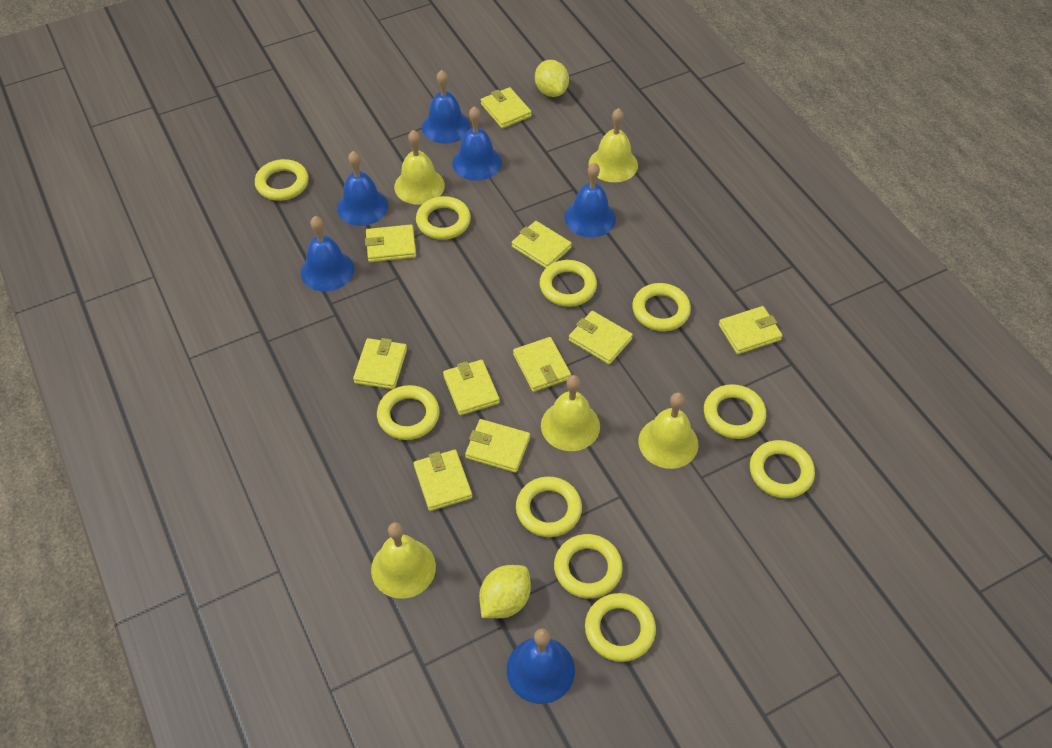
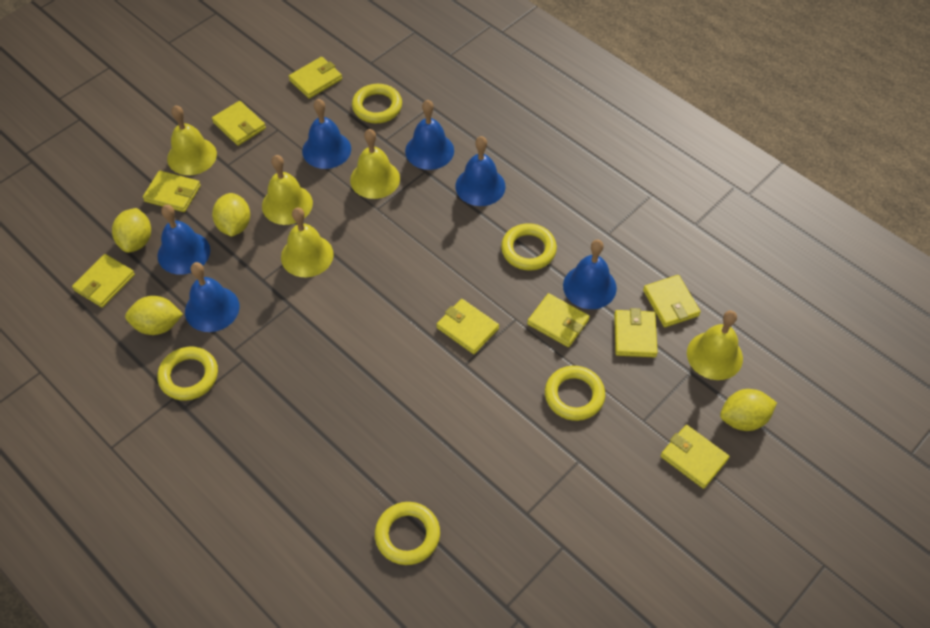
yellow lemon: [479,565,531,618] [535,60,569,97] = 2 -> [112,208,151,253] [125,296,183,335] [212,193,250,237] [720,389,777,431] = 4
yellow ring: [255,159,309,201] [377,385,439,440] [416,196,471,240] [516,477,582,537] [540,260,597,307] [554,534,623,599] [585,593,656,662] [632,283,691,331] [704,384,766,439] [750,440,815,498] = 10 -> [157,347,218,401] [352,84,402,123] [375,502,440,565] [501,223,557,271] [545,366,605,421] = 5
yellow wallet: [353,338,407,389] [365,224,416,262] [414,450,472,511] [443,360,500,415] [465,419,530,473] [481,87,532,128] [512,221,572,268] [513,337,571,392] [569,311,633,364] [719,306,783,354] = 10 -> [72,254,135,308] [143,171,201,212] [212,101,266,146] [289,57,342,99] [437,299,499,354] [527,293,590,347] [614,308,658,357] [643,275,701,327] [661,425,729,489] = 9

